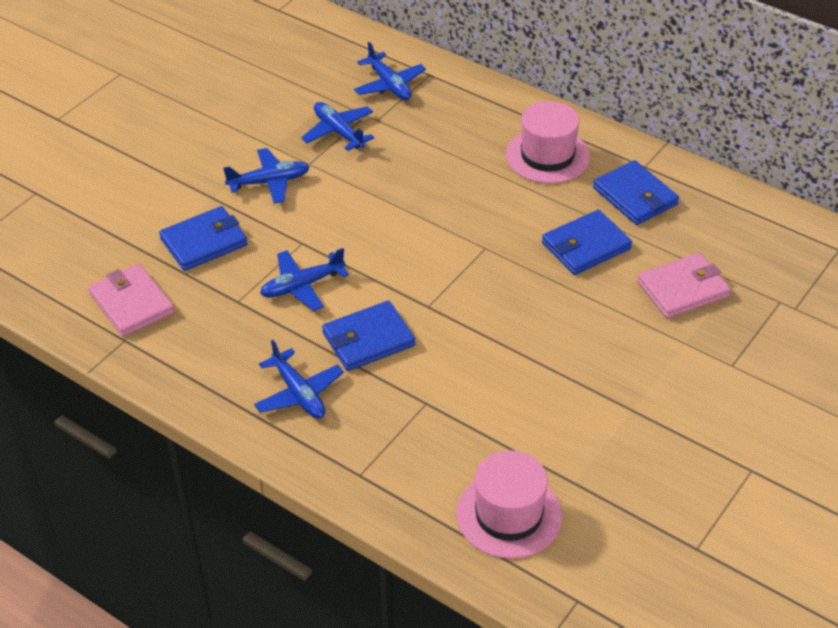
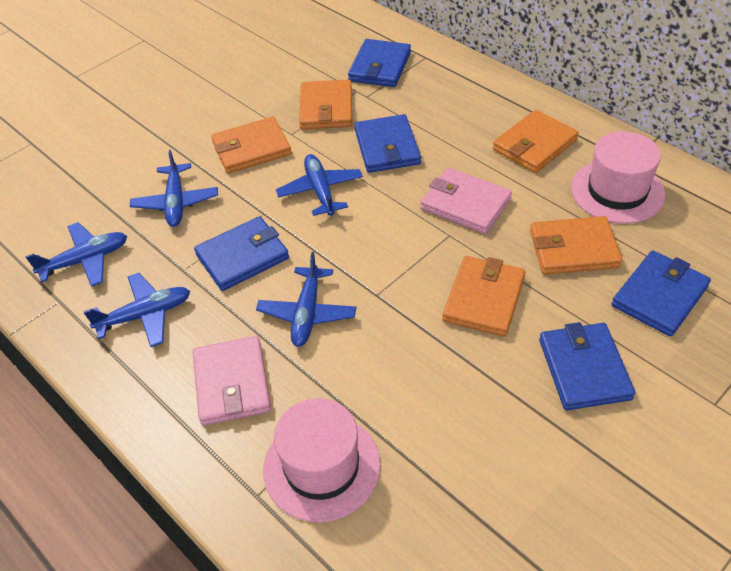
blue wallet: [159,206,248,271] [322,301,415,371] [542,210,632,275] [593,160,679,225] = 4 -> [194,216,289,291] [348,39,411,87] [354,114,421,173] [539,322,635,410] [612,250,711,337] = 5
orange wallet: none = 0 -> [211,117,291,173] [299,79,352,129] [442,256,526,337] [493,110,579,173] [530,216,622,274] = 5

